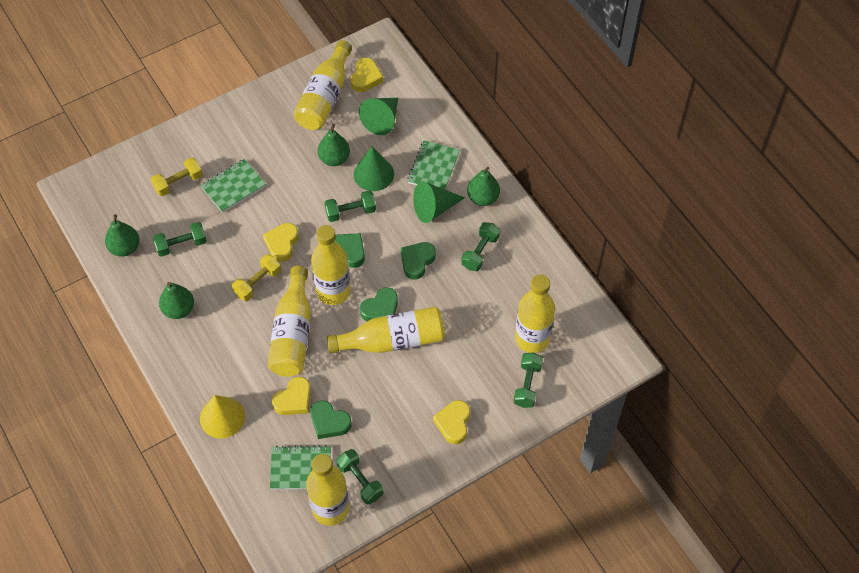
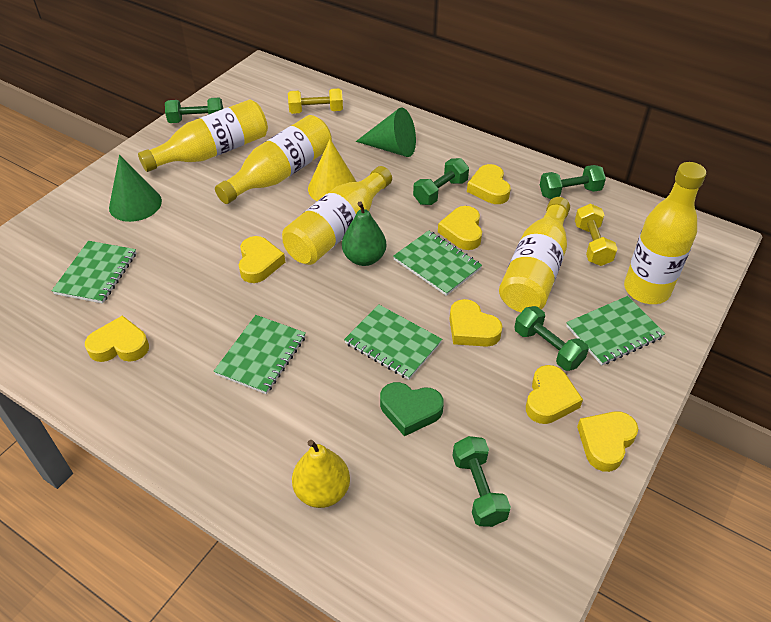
green cone: [354,146,394,191] [359,98,398,135] [413,181,465,223] = 3 -> [109,155,162,222] [356,107,416,157] = 2
green heart: [311,400,351,439] [335,233,365,268] [360,287,398,321] [401,242,436,279] = 4 -> [380,382,444,436] = 1
green notebook: [200,159,266,213] [270,445,331,489] [407,140,460,190] = 3 -> [52,241,136,304] [214,315,306,394] [344,304,442,380] [393,230,482,296] [566,296,665,365] = 5
green pear: [105,214,139,257] [159,282,194,319] [318,124,350,166] [467,167,500,206] = 4 -> [342,201,386,266] = 1
yellow bottle: [267,266,311,377] [293,40,352,130] [306,454,349,526] [311,225,351,305] [327,307,445,354] [515,274,555,353] = 6 -> [138,99,268,172] [215,115,332,204] [282,166,392,265] [499,197,570,312] [624,162,706,304] = 5
yellow heart: [263,223,299,262] [272,377,311,415] [351,58,383,92] [433,400,470,444] = 4 -> [85,315,149,362] [239,236,285,283] [438,206,482,250] [450,299,502,347] [467,164,511,204] [526,365,583,424] [577,411,638,472] = 7
yellow pear: none = 0 -> [292,440,350,508] = 1

